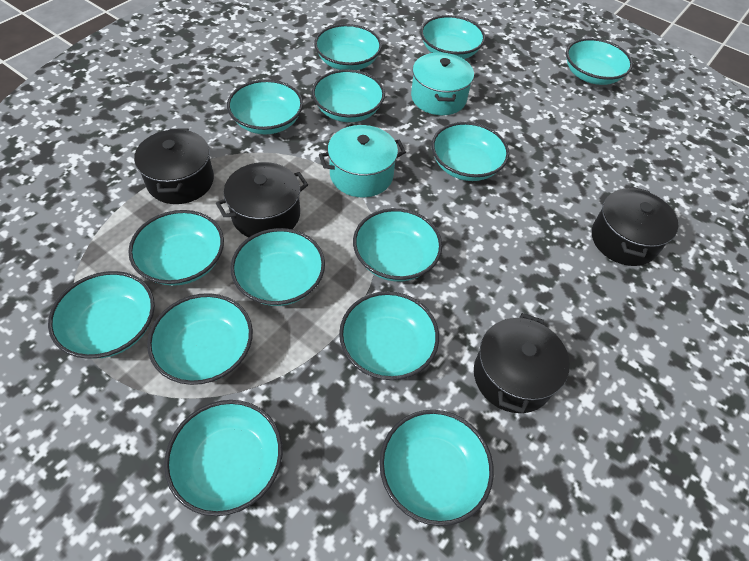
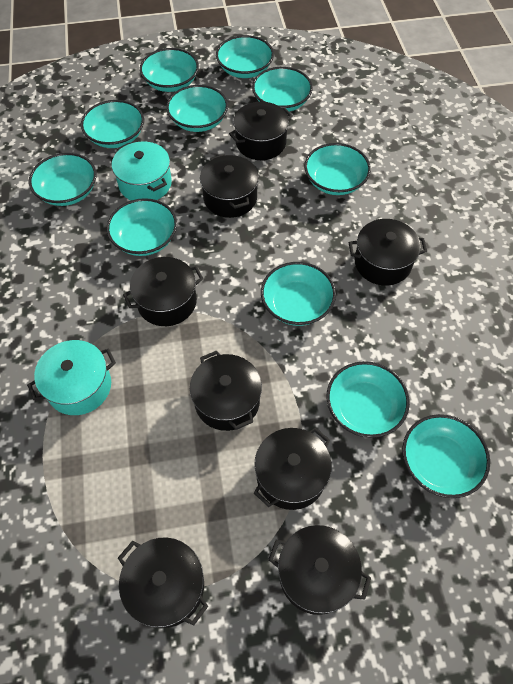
black pot: [134,128,214,204] [216,162,308,237] [474,313,570,413] [592,186,678,266] = 4 -> [118,538,208,628] [123,257,204,326] [190,350,262,431] [200,154,259,218] [229,102,293,160] [254,428,332,510] [268,525,371,615] [349,219,427,286] = 8
turquoise bowl: [48,271,155,359] [128,210,224,286] [147,293,253,385] [164,400,283,516] [227,79,303,134] [230,228,325,306] [312,69,385,122] [314,24,382,70] [339,291,439,380] [353,208,442,282] [379,410,494,526] [421,15,486,59] [432,122,509,181] [566,38,633,85] = 14 -> [29,153,96,206] [81,100,144,148] [107,198,177,256] [140,48,199,92] [166,85,228,132] [216,35,274,78] [252,67,313,112] [261,262,336,326] [304,143,371,195] [327,361,410,438] [402,414,490,498] = 11

